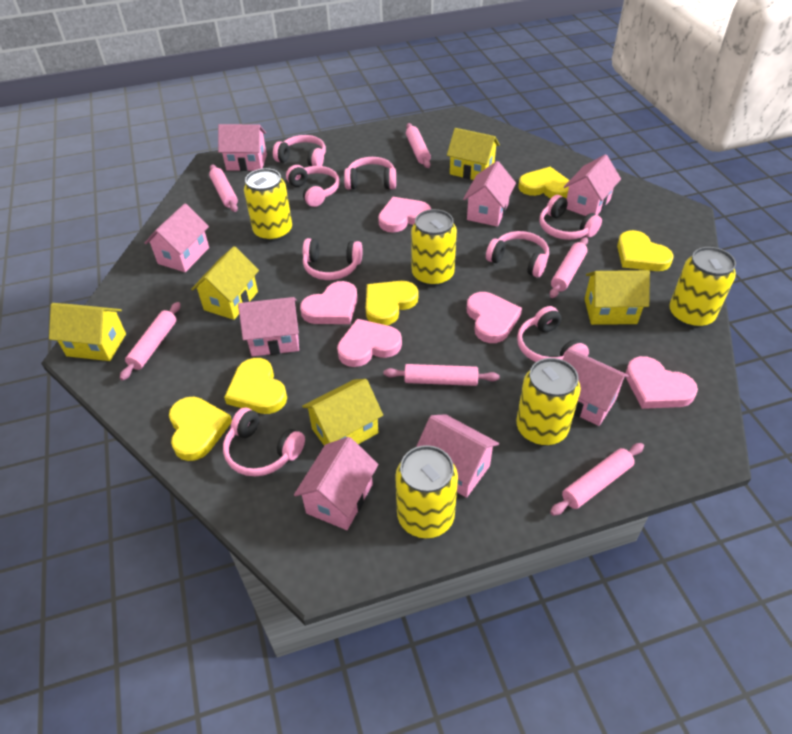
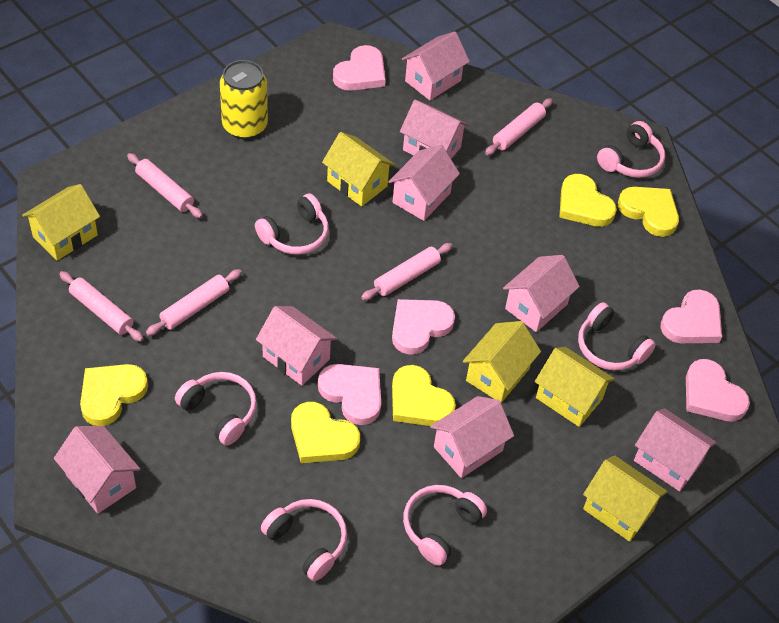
pink headphones: [223,408,305,476] [273,135,326,166] [286,165,340,207] [303,238,362,280] [344,157,396,190] [486,231,549,277] [517,306,589,362] [540,195,602,240] = 8 -> [175,372,257,445] [255,194,329,255] [261,499,347,581] [403,485,487,566] [578,302,656,370] [597,121,665,178] = 6
pink rolling pin: [120,302,181,381] [209,164,238,212] [384,364,500,386] [406,123,431,168] [550,237,588,298] [550,443,644,516] = 6 -> [59,271,144,342] [127,153,203,218] [146,269,242,336] [361,243,453,300] [485,98,553,155] = 5
yellow can: [244,168,292,242] [395,445,458,538] [411,209,457,287] [516,358,581,446] [669,247,736,328] = 5 -> [220,60,268,139] = 1

